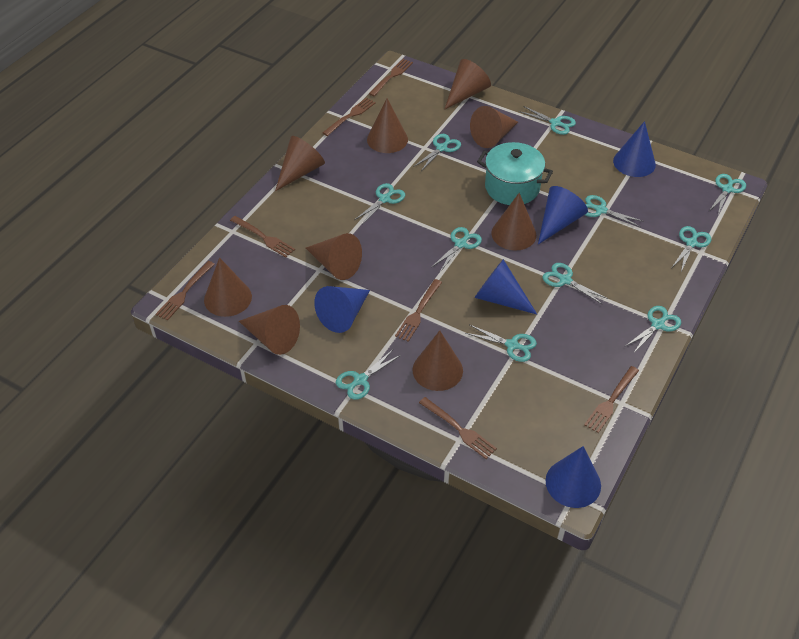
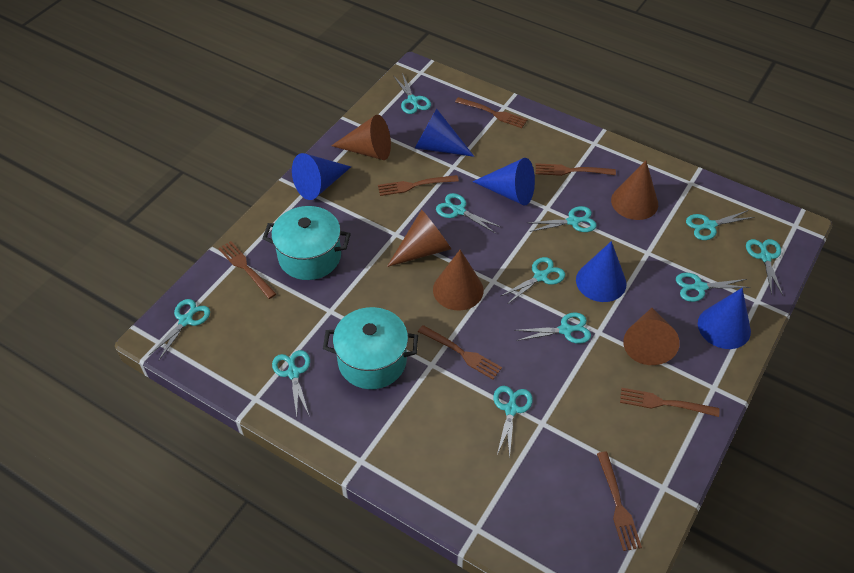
brown cone: [204,257,252,317] [239,305,300,355] [275,136,325,191] [306,233,362,280] [367,98,408,153] [413,331,463,391] [444,59,491,110] [470,106,518,148] [491,193,536,251] = 9 -> [331,115,391,160] [387,210,451,267] [433,250,484,311] [611,161,658,220] [623,308,680,365] = 5
turquoise pot: [477,142,553,205] = 1 -> [262,206,351,280] [323,307,418,389] = 2

